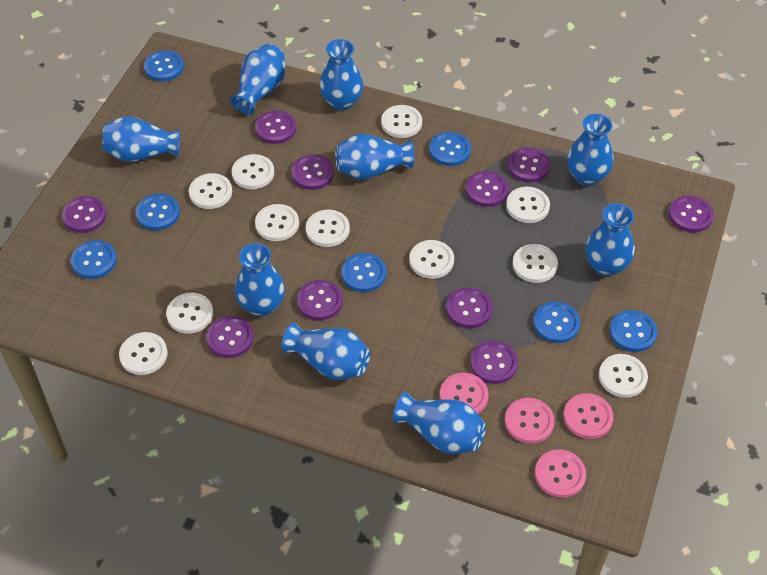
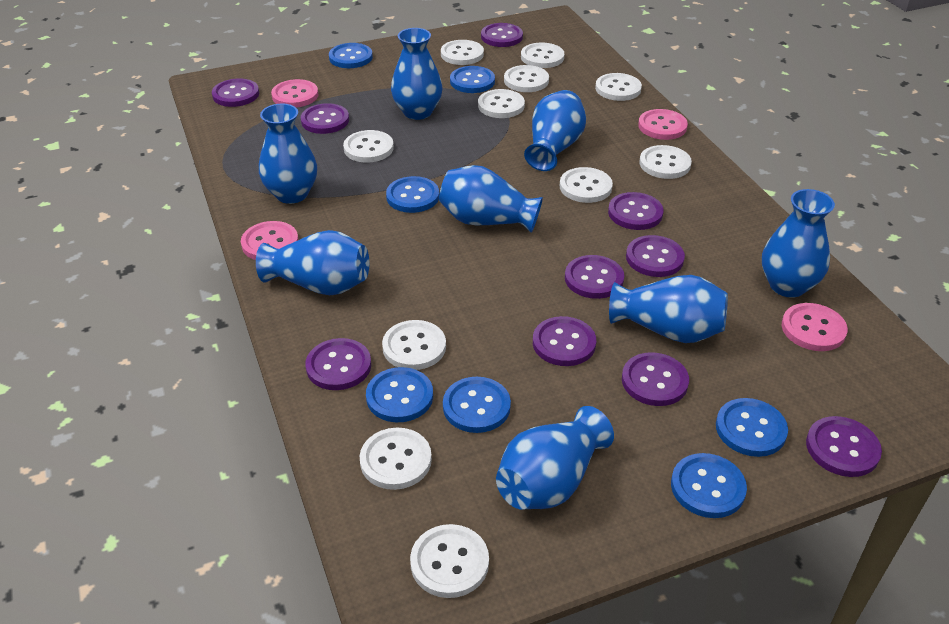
blue vase: [102,116,180,162] [230,44,285,115] [235,243,285,316] [282,323,370,380] [319,39,363,111] [335,133,414,180] [393,392,486,454] [567,114,614,186] [585,203,635,276] = 9 -> [256,230,369,295] [259,104,317,204] [391,28,443,120] [439,165,543,233] [496,406,614,509] [524,90,586,171] [609,275,728,343] [762,189,835,298] = 8

